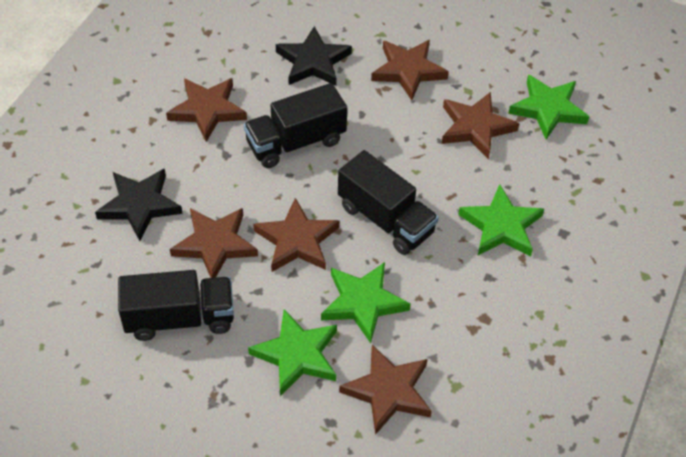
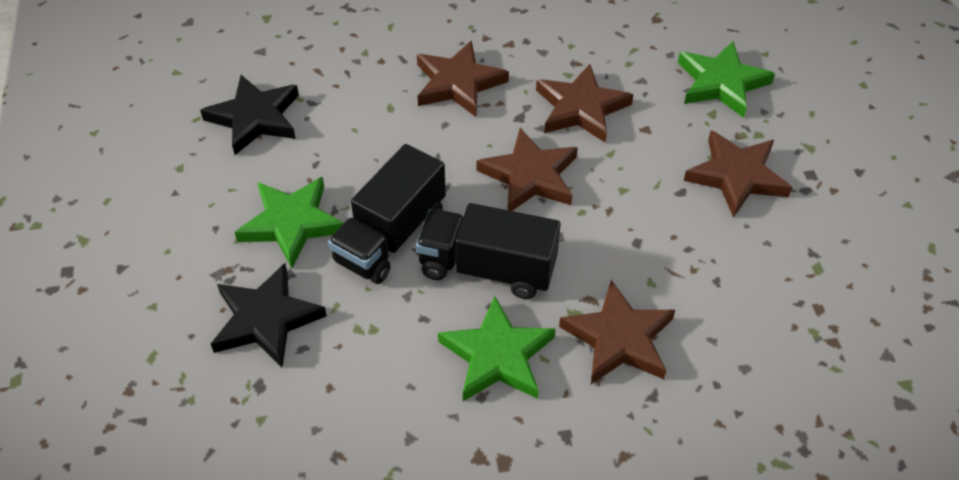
black truck: [118,270,234,341] [244,83,347,168] [338,150,439,255] = 3 -> [328,144,446,284] [416,203,561,299] = 2
brown star: [166,78,247,142] [170,208,258,278] [253,198,339,272] [339,345,432,435] [371,40,449,100] [442,92,519,159] = 6 -> [417,40,509,117] [477,128,578,211] [536,64,633,142] [559,280,675,384] [684,130,792,218] = 5
green star: [248,309,337,396] [321,262,411,343] [458,184,544,256] [508,75,589,140] = 4 -> [234,177,344,268] [438,296,555,401] [678,41,775,118] = 3

